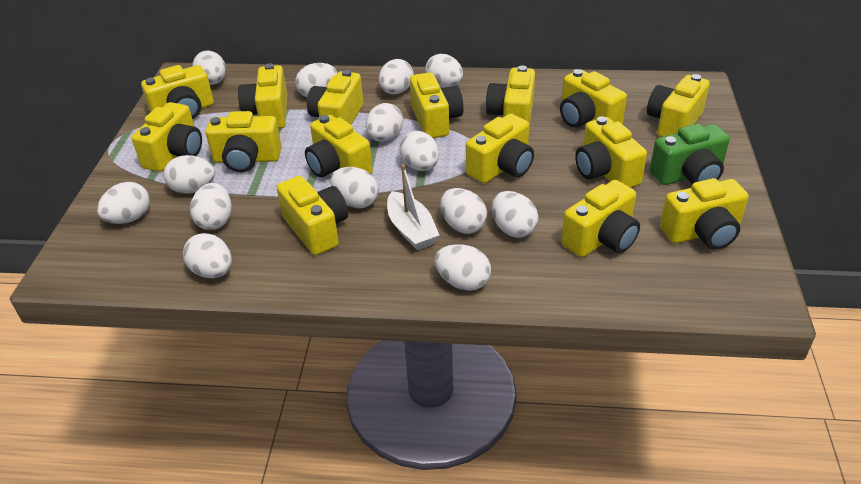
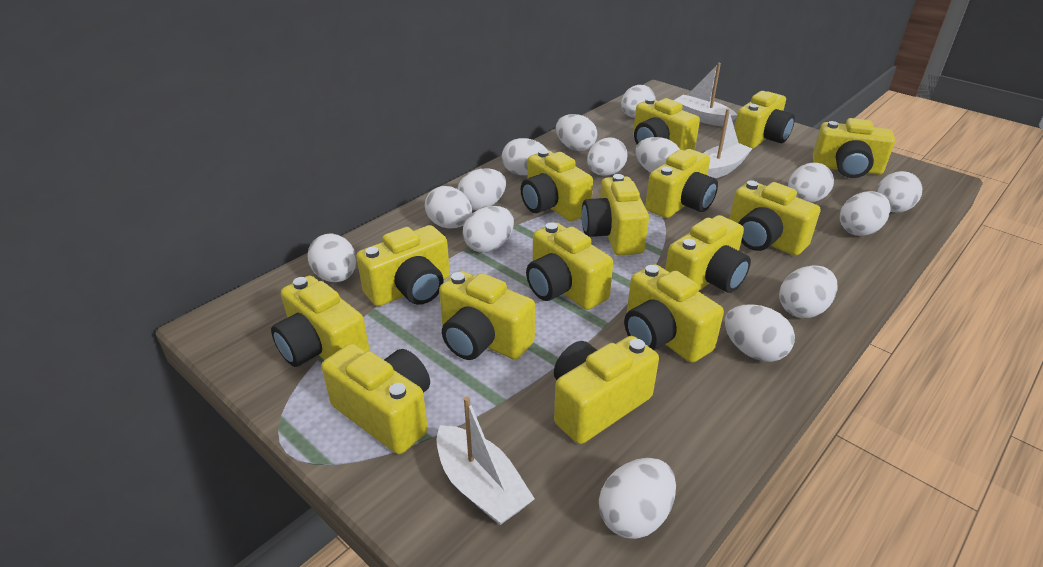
green camera: [650,123,730,185] = 1 -> none = 0
white boat: [387,164,440,250] = 1 -> [436,396,535,525] [673,63,737,126] [704,109,753,178] = 3
white egg: [97,182,150,224] [164,155,215,194] [183,233,232,278] [190,183,232,230] [193,50,226,85] [295,63,337,97] [330,167,379,208] [366,103,403,142] [379,59,414,94] [399,131,439,171] [425,54,463,88] [435,244,491,291] [440,188,487,234] [492,191,539,238] = 14 -> [308,233,356,282] [425,186,472,228] [457,169,506,210] [463,206,514,253] [502,138,547,175] [556,114,597,151] [587,137,627,176] [599,458,676,539] [621,85,656,118] [636,137,680,173] [725,304,795,362] [779,265,837,318] [788,163,834,202] [840,191,890,236] [876,171,922,213] = 15

